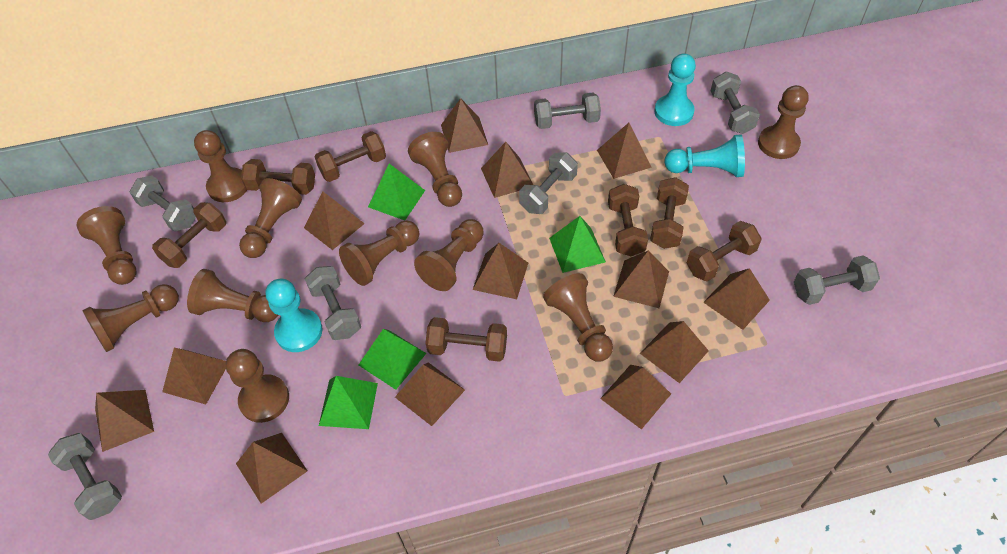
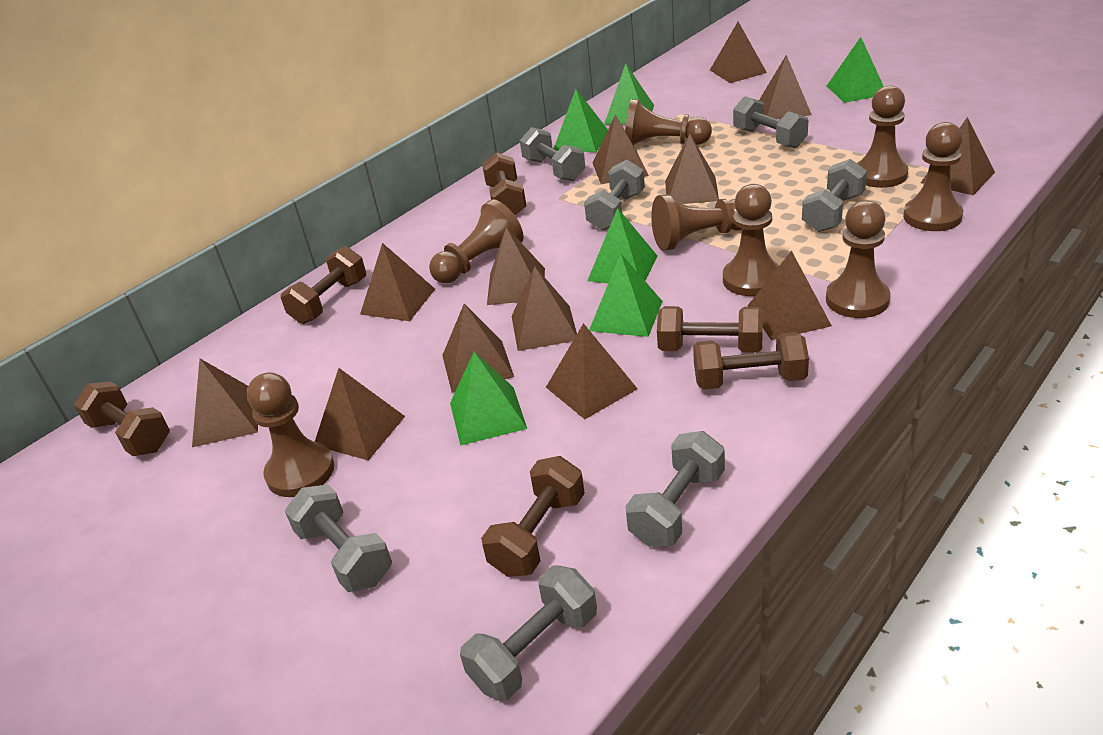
brown dumbbell: [152,202,226,268] [241,159,315,195] [315,131,386,182] [426,317,507,362] [608,184,648,256] [650,177,689,249] [687,221,762,281] = 7 -> [74,381,170,456] [281,246,366,324] [481,456,585,577] [482,152,526,215] [657,306,763,353] [693,332,809,390] = 6
brown pawn: [77,206,137,285] [82,284,179,352] [187,269,278,322] [194,130,247,202] [226,349,289,423] [239,178,302,258] [339,220,419,286] [408,132,462,207] [414,219,484,291] [543,273,613,361] [758,85,809,159] = 11 -> [247,372,334,497] [429,199,524,283] [625,99,712,146] [651,195,742,251] [723,184,779,296] [826,200,891,318] [857,85,909,188] [903,122,963,231] = 8
green pyramid: [319,376,378,429] [359,329,426,390] [368,164,425,221] [549,216,606,273] = 4 -> [450,352,527,446] [554,89,608,152] [587,208,658,283] [589,253,663,337] [604,64,654,125] [827,37,884,103] = 6
turquoise pawn: [266,279,323,352] [654,53,696,126] [664,135,745,177] = 3 -> none = 0

